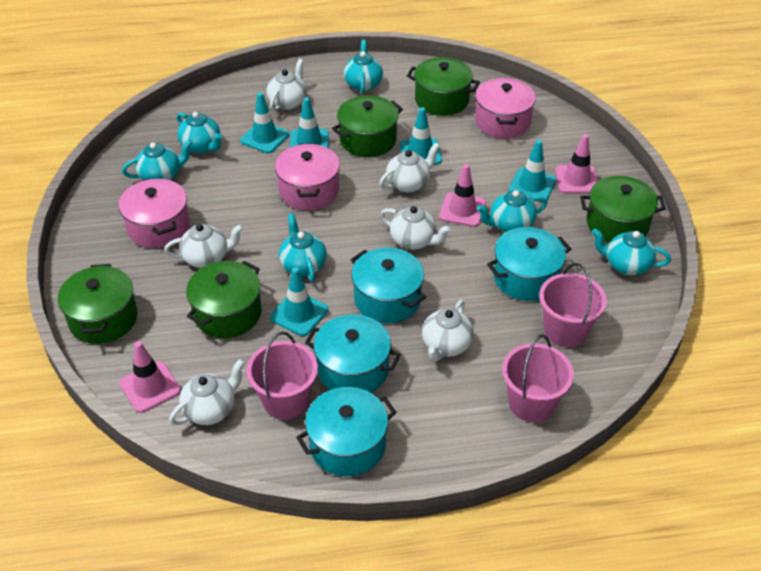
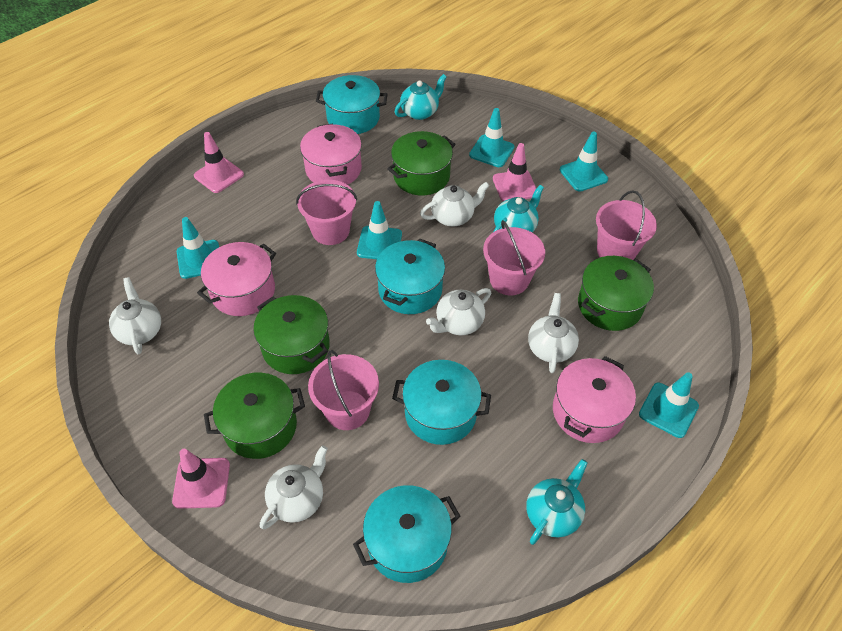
green pot: [58,264,138,344] [186,261,262,338] [332,95,403,157] [407,57,480,116] [580,176,666,243] = 5 -> [204,373,305,459] [253,295,330,374] [387,131,455,195] [578,256,654,331] = 4
pink bucket: [246,331,318,420] [502,334,574,422] [539,263,607,347] = 3 -> [296,180,357,245] [308,350,379,430] [483,220,545,295] [596,190,657,260] = 4
turquoise teapot: [122,140,192,180] [177,112,222,153] [279,213,327,282] [344,40,383,94] [477,190,548,232] [592,229,671,275] = 6 -> [395,74,447,120] [494,185,544,233] [526,459,588,545] = 3
white teapot: [164,224,243,268] [169,359,245,425] [266,59,307,111] [379,143,440,192] [380,206,451,250] [422,300,473,361] = 6 -> [109,277,161,354] [260,445,328,529] [420,182,490,227] [426,288,491,335] [528,293,579,373] = 5

